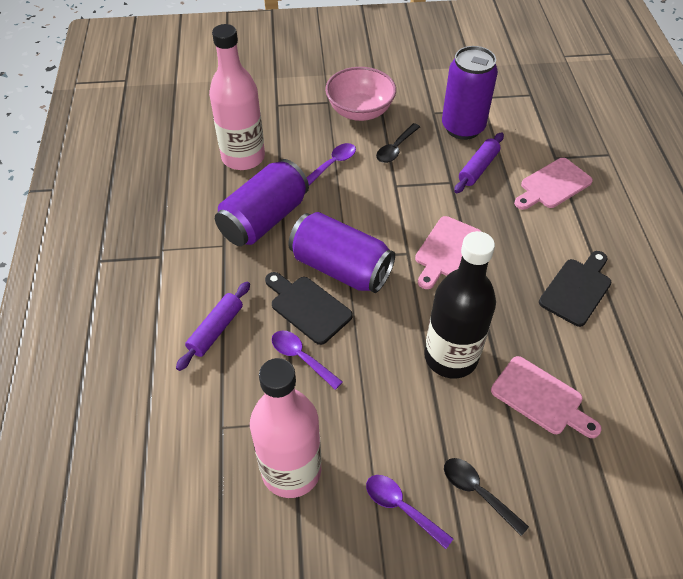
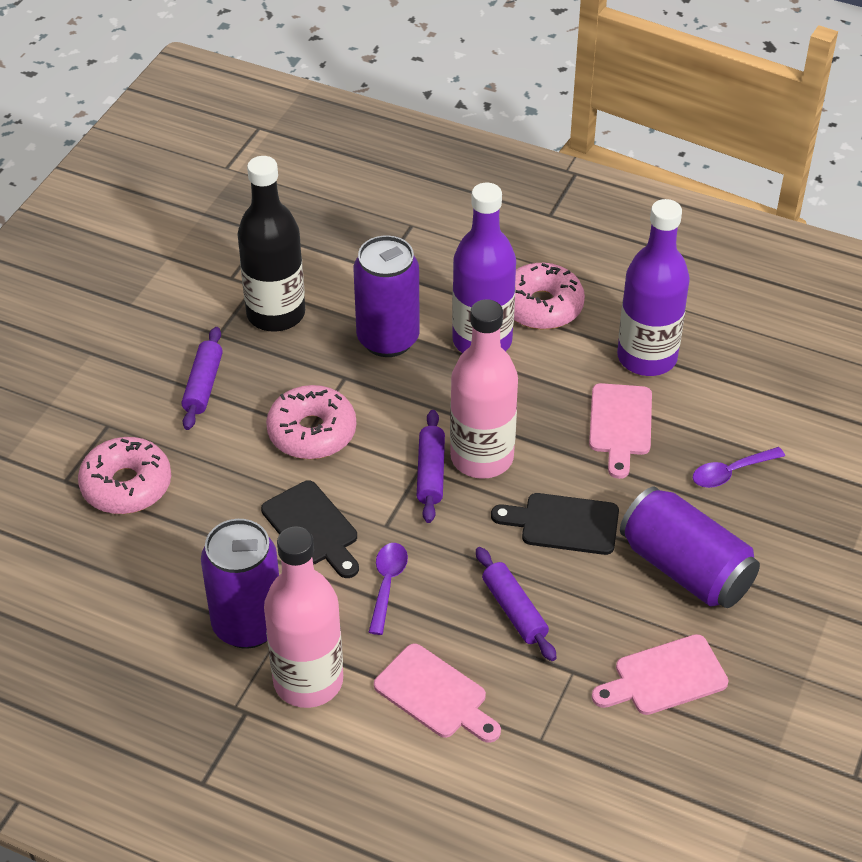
black spoon: [376,123,420,163] [444,458,529,536] = 2 -> none = 0
pink bowl: [325,67,396,121] = 1 -> none = 0
pink donut: none = 0 -> [78,437,171,514] [266,385,356,459] [514,263,585,329] = 3
purple bottle: none = 0 -> [452,183,516,353] [617,199,690,376] = 2
purple rolling pin: [176,282,250,371] [454,132,504,193] = 2 -> [182,327,223,430] [417,410,445,523] [476,547,557,661] = 3
purple spoon: [272,331,343,390] [307,143,356,185] [366,475,453,549] = 3 -> [369,543,408,635] [693,447,785,488] = 2

